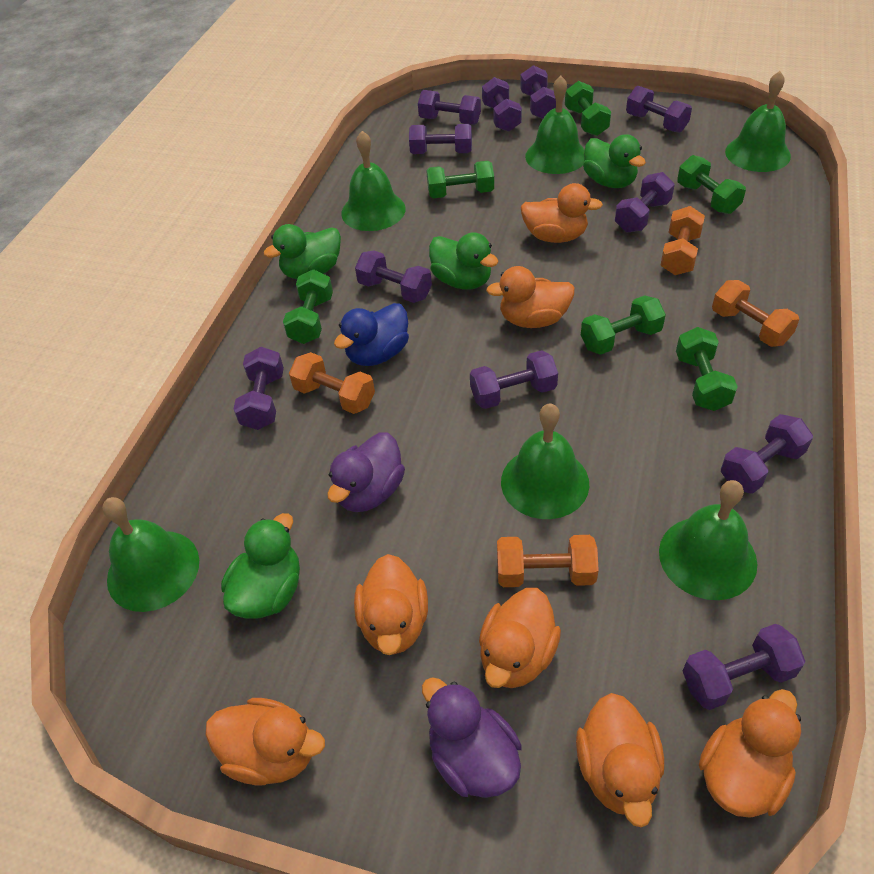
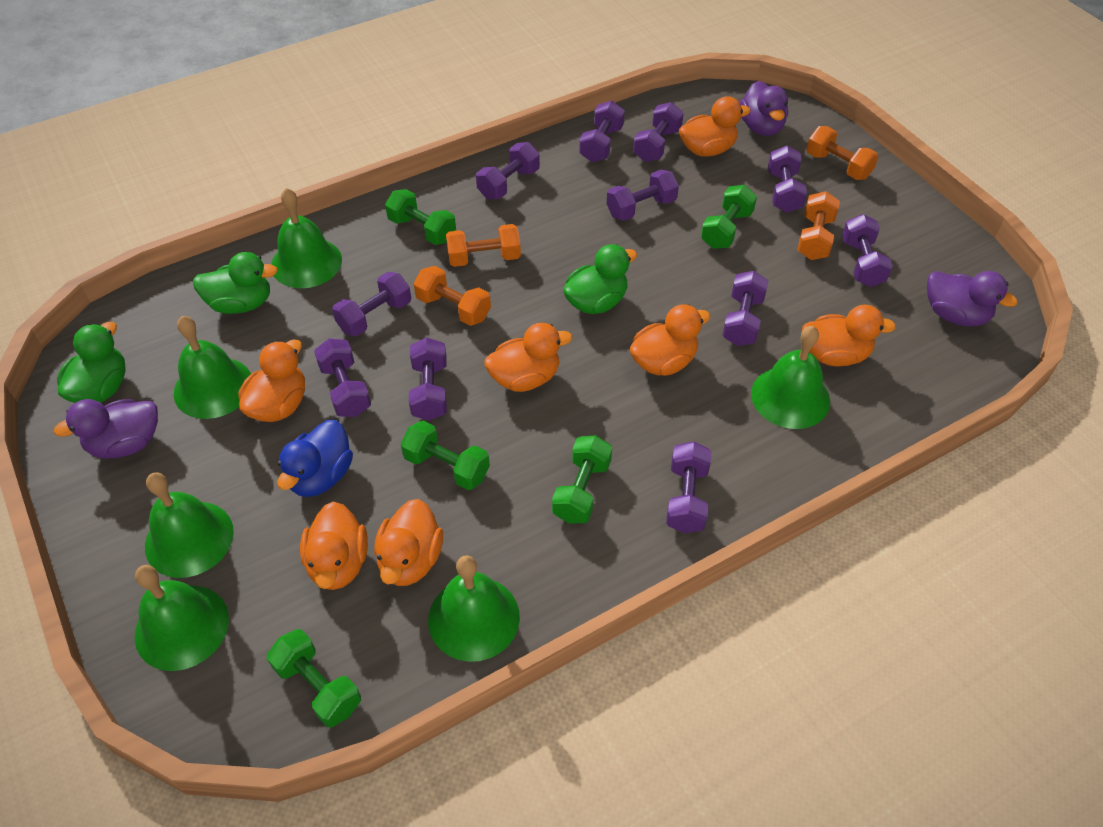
green duck: [221,513,300,619] [264,224,341,279] [429,232,499,290] [583,134,646,188] = 4 -> [57,322,126,403] [193,252,278,314] [563,244,637,314] = 3
green dumbbell: [283,269,333,344] [426,161,494,198] [565,81,611,136] [581,295,666,355] [676,327,738,411] [677,155,746,214] = 6 -> [267,629,361,727] [385,189,456,245] [401,421,490,490] [552,435,612,523] [701,185,757,249] = 5
purple duck: [327,432,405,512] [422,677,522,798] = 2 -> [54,399,158,458] [740,81,788,136] [927,271,1017,327] = 3

